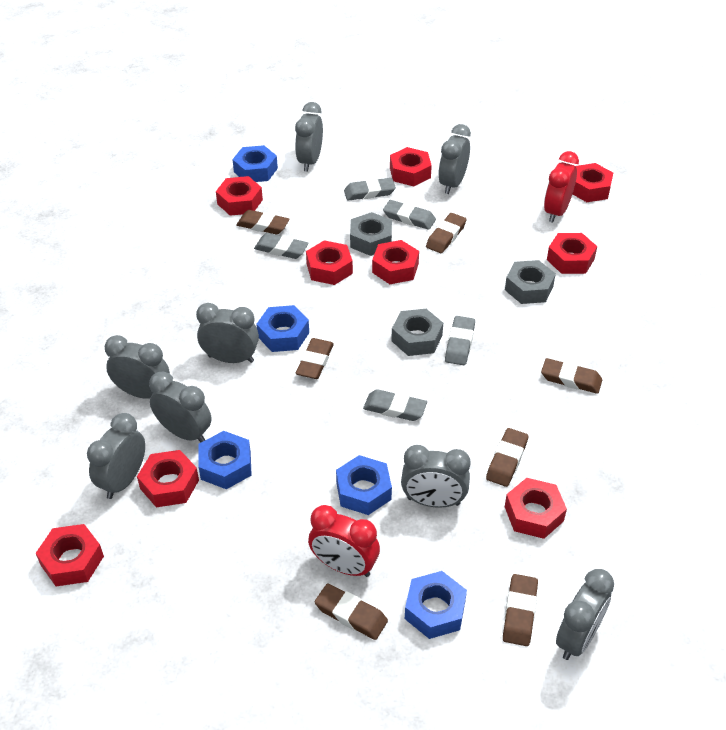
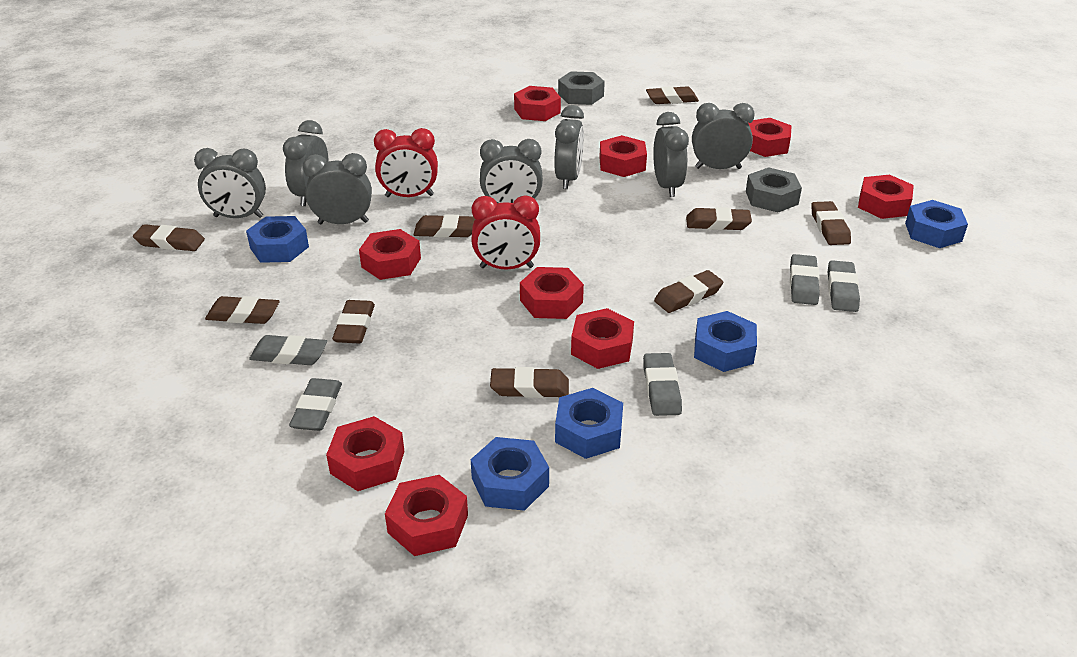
brown eraser: [236,210,290,234] [296,338,334,379] [315,584,388,640] [426,213,467,253] [486,428,528,487] [503,574,538,646] [541,358,602,394] = 7 -> [133,224,205,251] [205,296,280,324] [332,300,375,343] [413,214,475,238] [490,367,569,398] [646,86,699,104] [654,270,723,313] [686,207,752,230] [811,201,851,245] = 9
grey clock: [87,413,145,499] [105,335,170,399] [149,371,212,442] [196,303,259,363] [295,102,323,172] [401,445,471,508] [439,124,471,194] [556,569,614,660] = 8 -> [194,148,266,218] [283,120,329,206] [303,153,372,224] [480,139,543,203] [554,105,584,189] [653,112,689,197] [692,103,755,169] = 7
grey nut: [350,212,392,256] [391,309,443,356] [505,260,556,304] = 3 -> [558,71,605,105] [746,167,802,212] = 2

